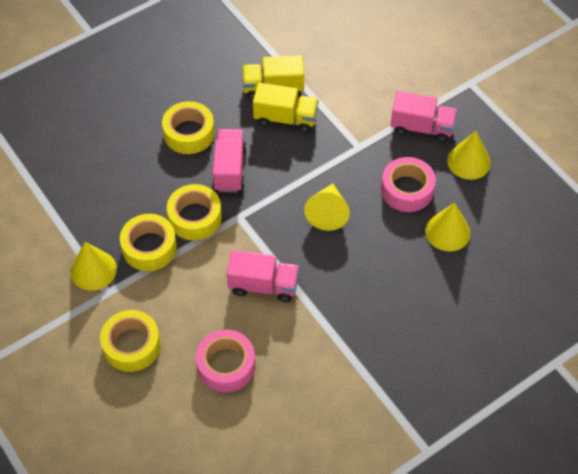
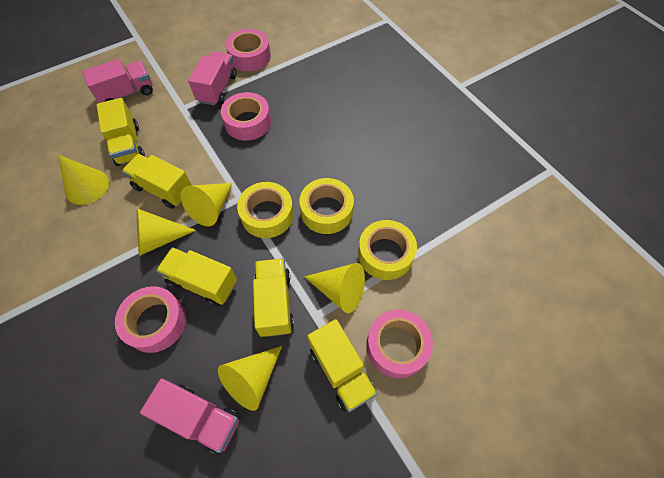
pink tape: [196,330,255,392] [381,157,436,212] = 2 -> [115,286,186,353] [221,92,271,141] [225,29,271,72] [366,310,433,378] = 4
yellow cone: [70,242,117,291] [304,183,350,231] [425,203,471,251] [447,131,491,180] = 4 -> [58,155,109,205] [137,208,196,256] [181,183,233,226] [218,346,282,411] [304,263,365,313] = 5
yellow tape: [100,310,161,372] [120,214,177,271] [162,101,215,154] [167,184,222,241] = 4 -> [237,182,294,238] [300,178,354,234] [358,220,417,280] = 3
yellow truck: [242,55,304,100] [253,83,318,133] = 2 -> [97,98,145,166] [122,154,192,209] [156,247,237,306] [253,258,294,337] [308,319,377,412] = 5

